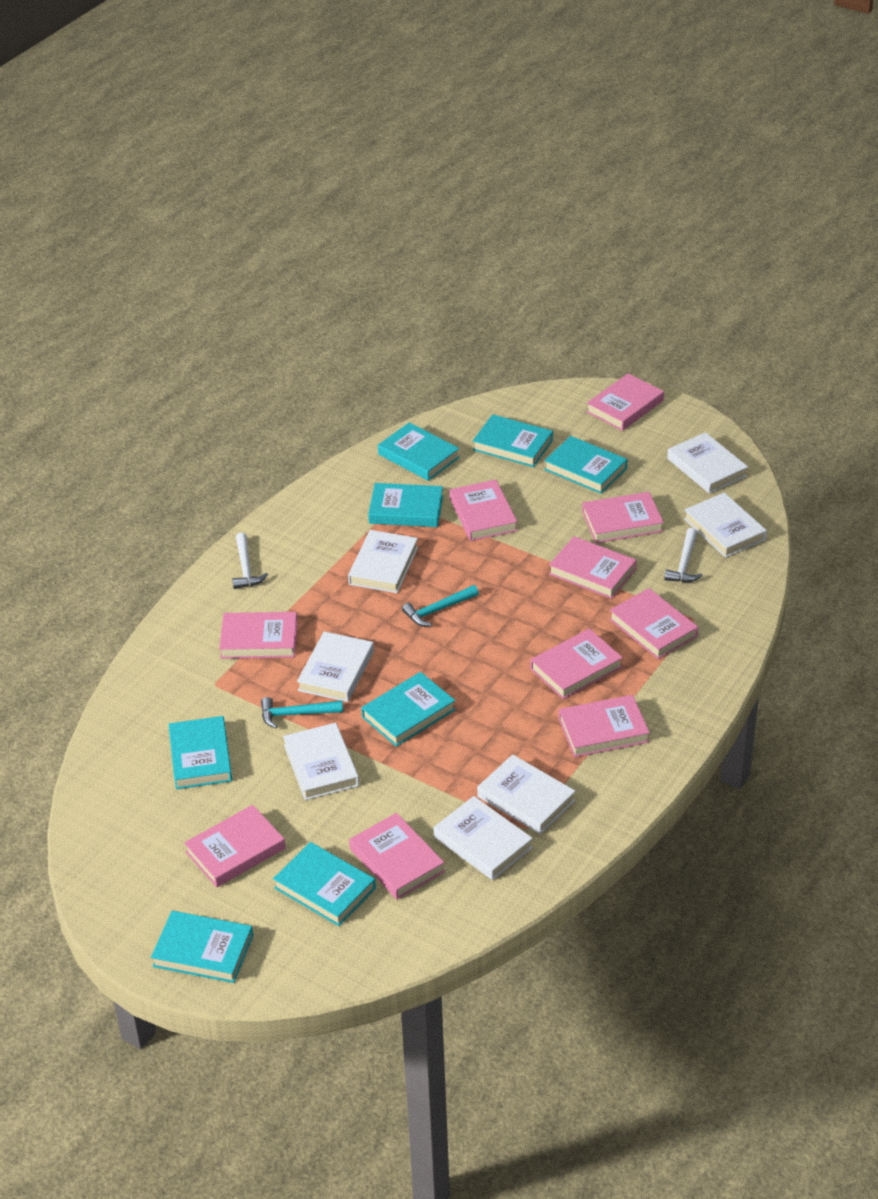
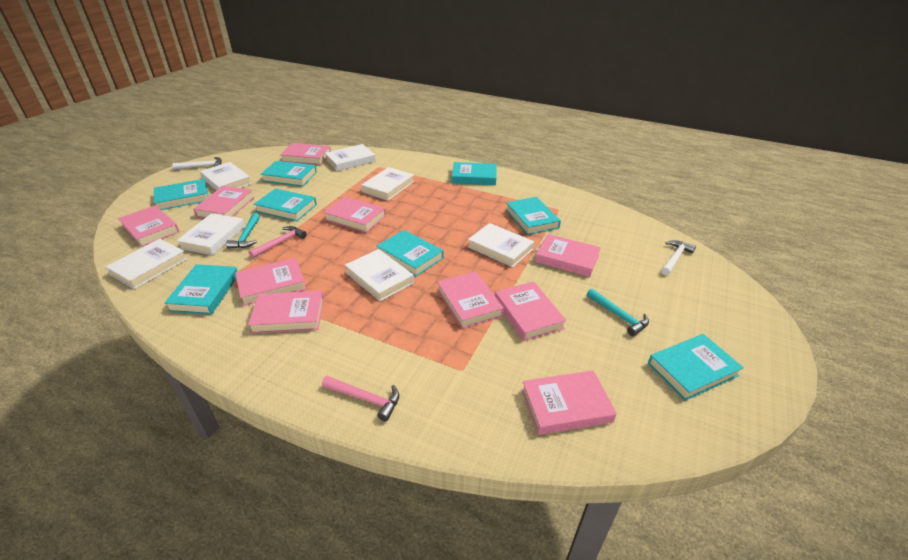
pink hammer: none = 0 -> [249,226,307,258] [322,376,399,421] = 2

